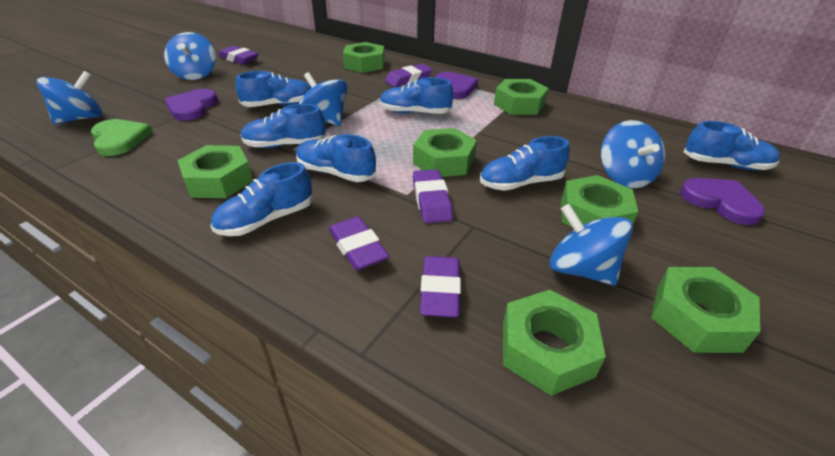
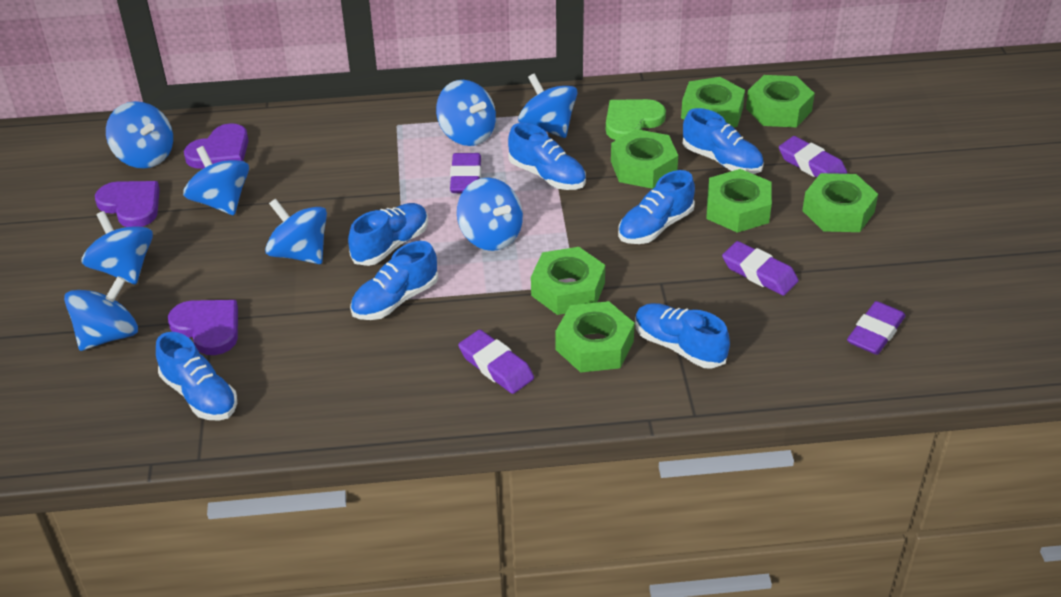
blue spinning top: [37,71,103,124] [164,32,216,80] [299,72,348,126] [550,204,633,285] [601,120,665,188] = 5 -> [64,276,138,351] [81,211,153,285] [106,101,173,168] [183,146,249,215] [265,199,327,264] [436,80,496,146] [457,178,523,251] [518,73,577,138] = 8

